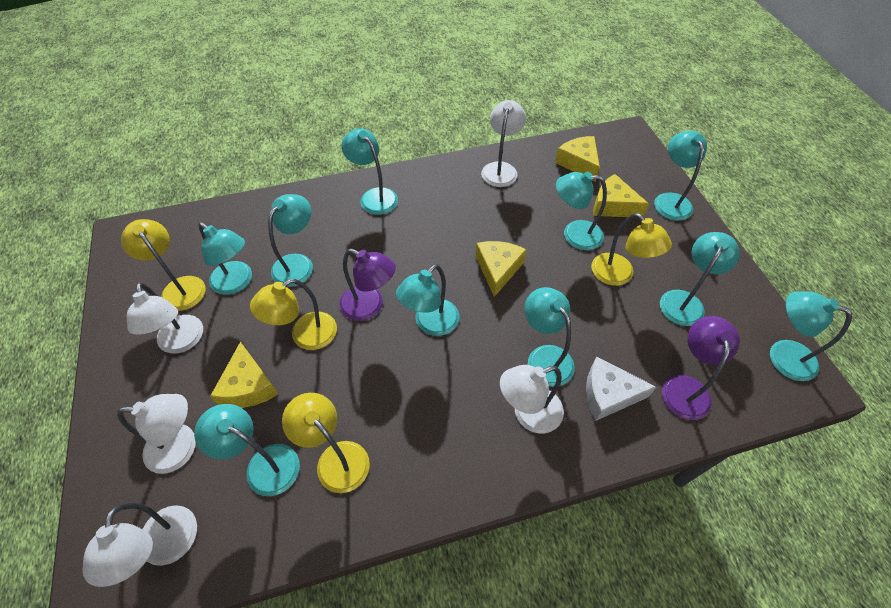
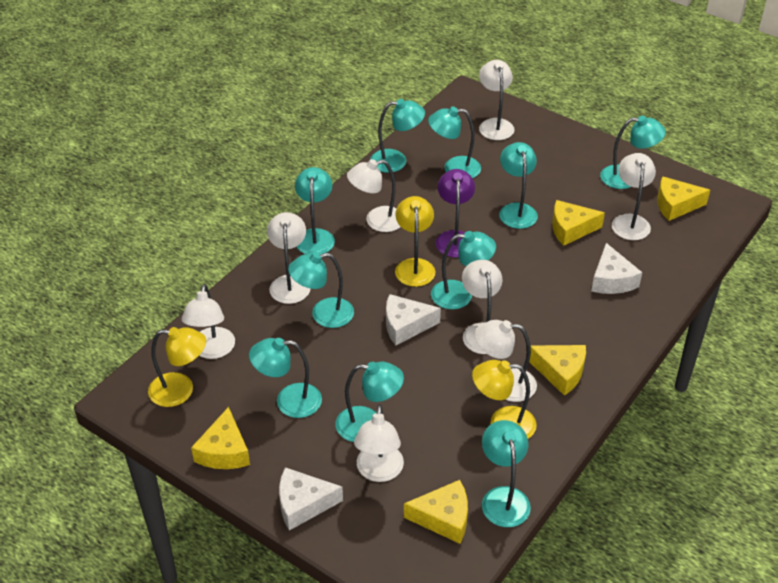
purple lamp: [339,249,396,321] [662,316,740,420] = 2 -> [435,169,475,257] = 1
white cheese: [586,357,656,421] = 1 -> [279,467,343,530] [386,294,441,345] [591,243,642,294] = 3
white lamp: [83,503,197,587] [117,394,196,474] [127,282,203,353] [481,100,526,187] [500,365,564,433] = 5 -> [181,284,235,359] [267,212,310,304] [347,159,400,232] [354,405,404,482] [462,260,503,354] [475,320,537,402] [479,60,514,140] [612,153,656,240] = 8
yellow cheese: [210,342,278,408] [475,241,527,297] [555,136,600,182] [593,174,649,218] = 4 -> [191,407,250,469] [404,480,468,544] [529,345,586,396] [552,200,605,246] [657,176,710,221] = 5
yellow lamp: [121,219,206,311] [250,279,337,350] [282,393,370,493] [591,213,672,286] = 4 -> [148,327,206,407] [395,196,435,287] [472,360,537,439] = 3

